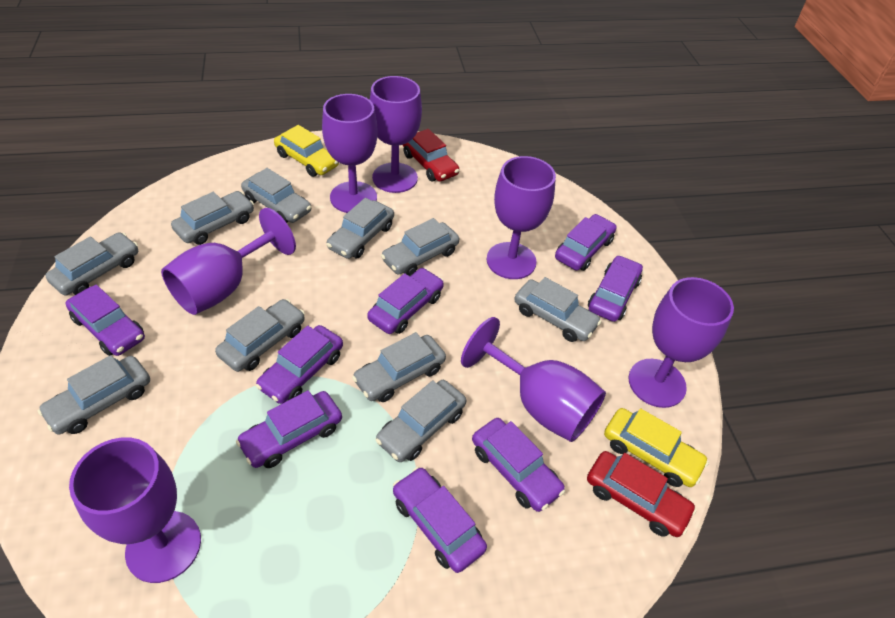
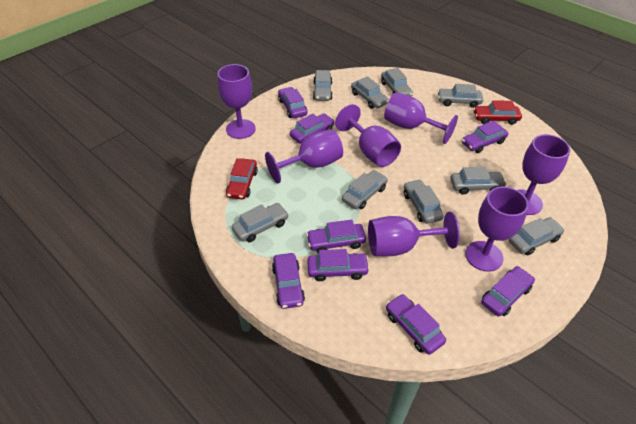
grey car: [37,355,150,434] [45,233,138,296] [171,191,254,245] [215,299,305,372] [241,168,311,223] [326,198,394,259] [352,332,446,402] [375,380,466,462] [381,218,459,276] [514,277,601,342] = 10 -> [232,203,289,242] [313,70,333,101] [342,170,388,209] [351,76,389,109] [381,68,413,96] [404,179,444,224] [437,84,483,108] [451,167,507,195] [508,217,565,255] = 9
yellow car: [274,125,339,177] [604,408,709,487] = 2 -> none = 0

